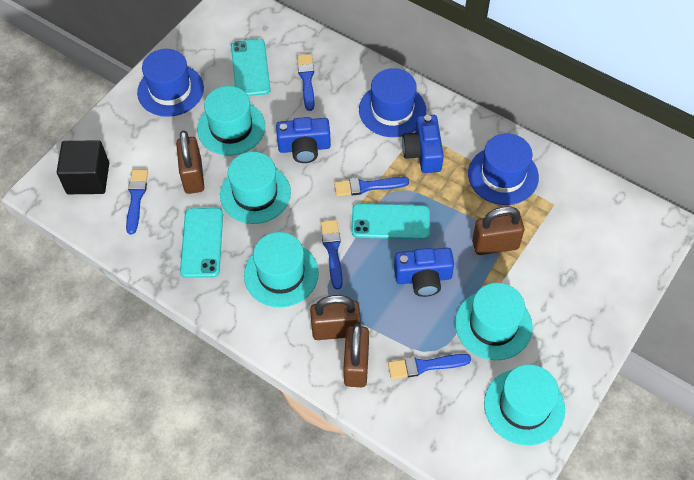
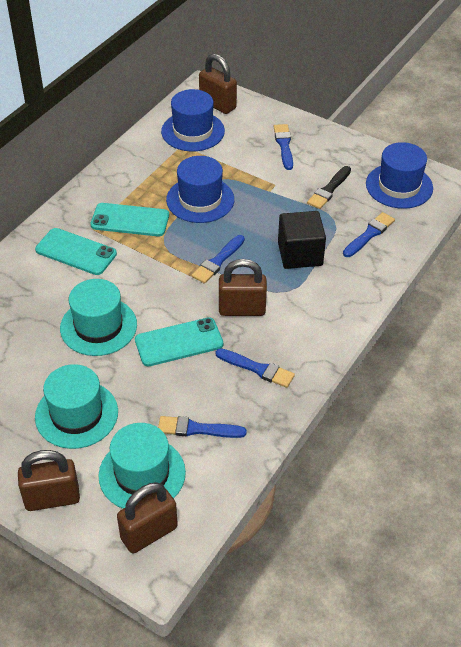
black brush: none = 0 -> [307,166,351,209] = 1
blue camera: [276,117,331,163] [394,248,454,297] [402,115,444,173] = 3 -> none = 0
turquoise hat: [197,86,265,156] [220,152,291,224] [244,232,319,307] [455,283,533,360] [484,365,565,445] = 5 -> [35,364,118,449] [60,279,137,356] [98,423,186,509] = 3

